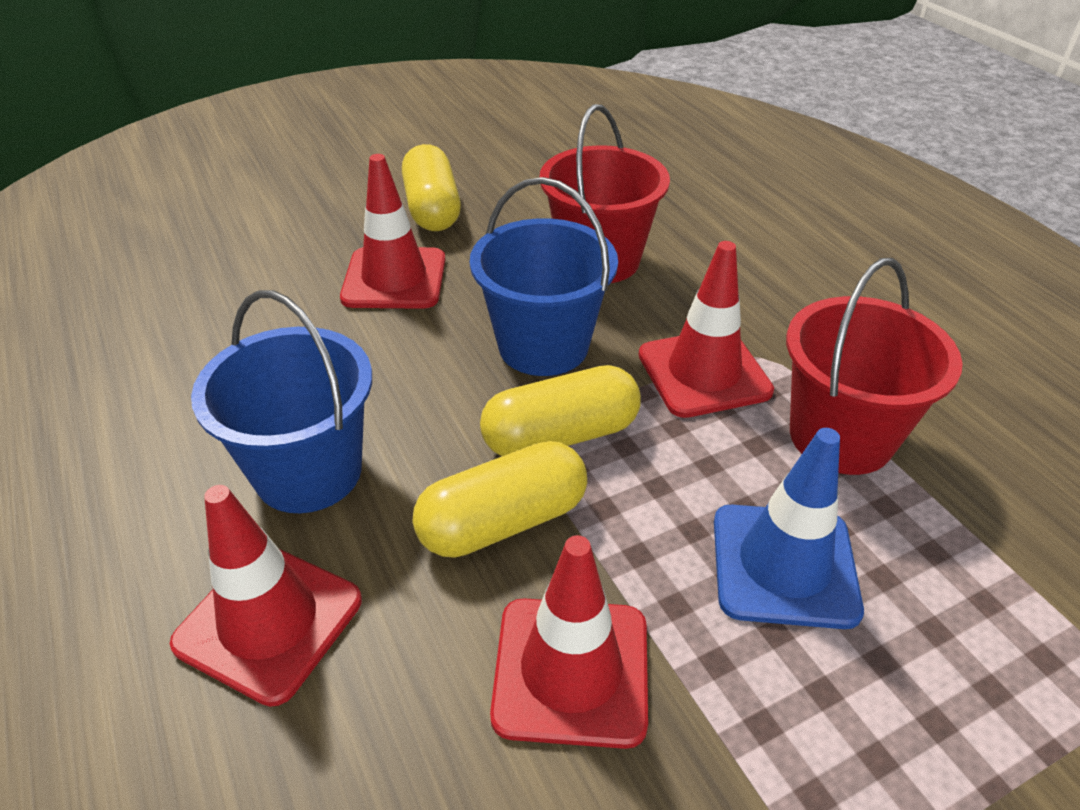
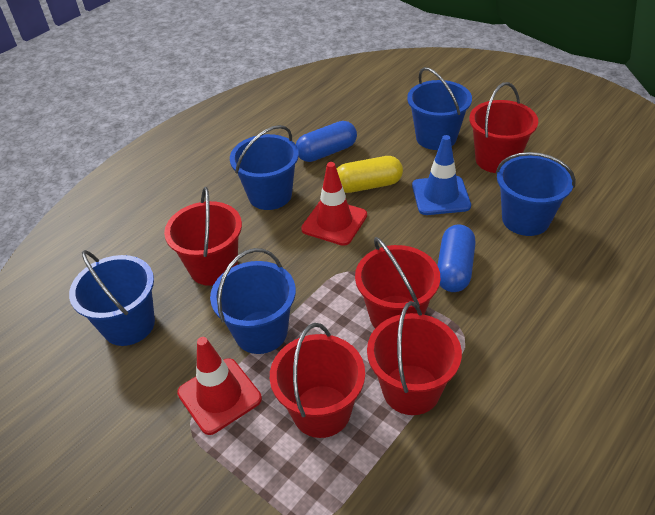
blue bucket: [191,290,372,513] [470,177,618,376] = 2 -> [69,250,155,346] [210,248,296,354] [230,125,299,210] [407,67,472,150] [496,152,576,236] = 5
blue capsule: none = 0 -> [296,121,357,162] [437,225,476,292] = 2
red bucket: [540,104,670,283] [786,258,963,475] = 2 -> [164,187,242,286] [270,323,365,438] [355,237,440,328] [367,301,462,415] [469,82,538,173] = 5
red traffic cone: [170,485,362,707] [340,154,445,309] [490,535,648,749] [639,241,774,418] = 4 -> [177,337,262,435] [301,162,367,246] = 2
yellow capsule: [402,144,461,231] [412,441,587,558] [480,365,641,456] = 3 -> [337,156,403,193] = 1

